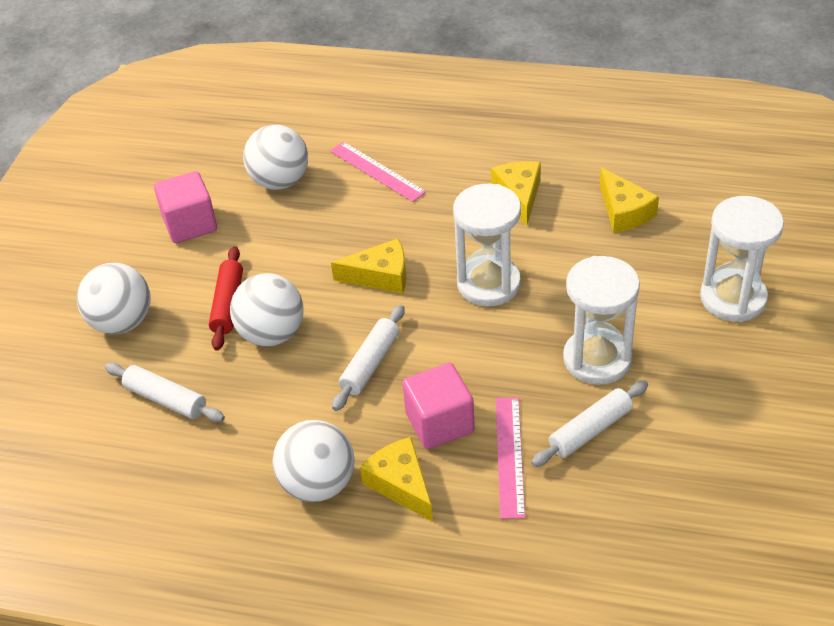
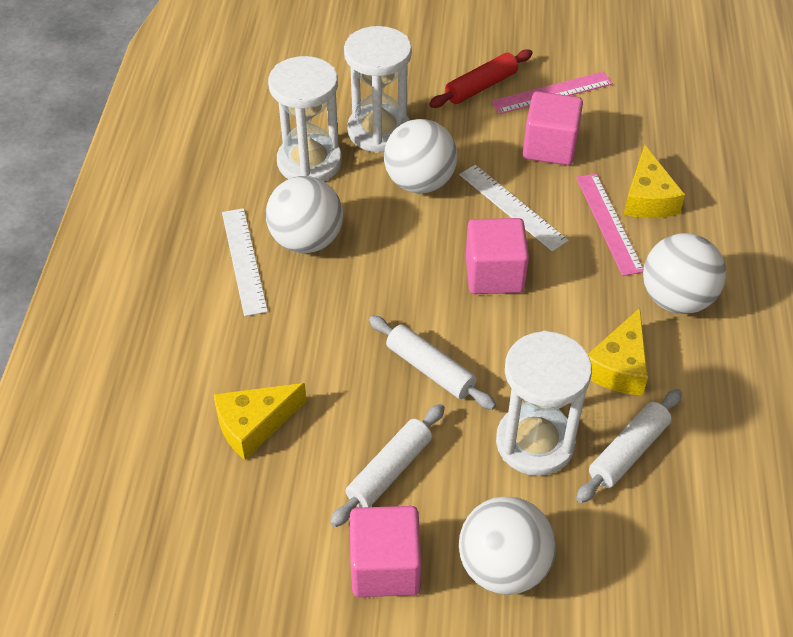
pink cube: [154,171,217,243] [402,363,475,449] = 2 -> [350,506,422,597] [466,218,529,294] [523,91,583,165] = 3
white ruler: none = 0 -> [222,208,268,316] [459,165,569,251] = 2
yellow cheese: [331,238,406,294] [360,437,433,522] [491,161,541,226] [600,167,659,233] = 4 -> [214,383,307,460] [588,308,648,395] [624,145,685,218] = 3

